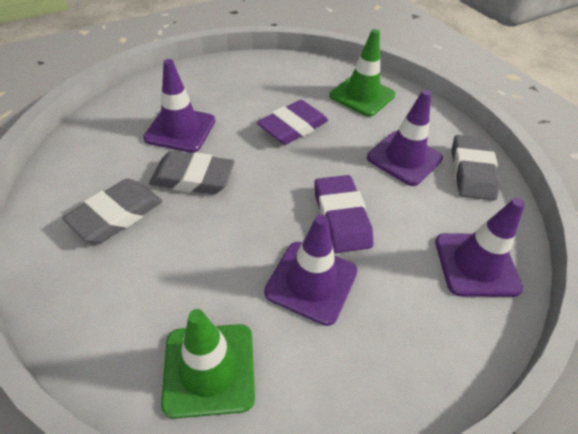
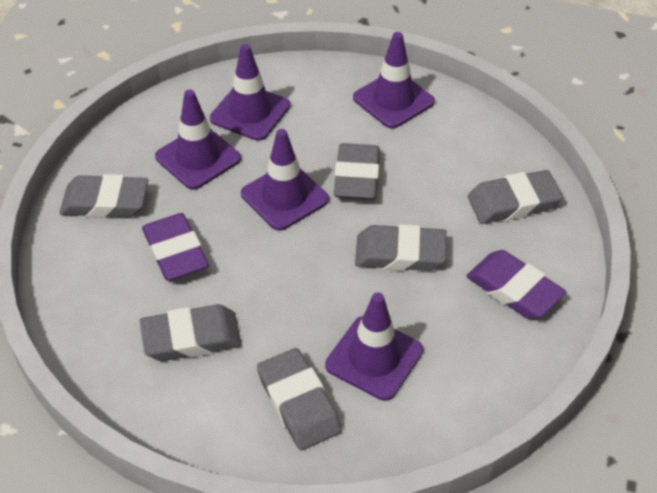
green traffic cone: [161,309,255,419] [329,29,395,117] = 2 -> none = 0
grey eraser: [62,179,162,243] [149,151,235,194] [452,135,500,201] = 3 -> [60,174,148,218] [140,304,241,361] [257,348,342,450] [334,143,380,200] [355,224,447,271] [468,170,563,224] = 6
purple traffic cone: [143,59,215,153] [264,215,357,326] [367,90,443,186] [435,198,525,297] = 4 -> [155,90,241,190] [210,44,290,141] [241,129,329,231] [325,292,423,401] [353,32,435,129] = 5

